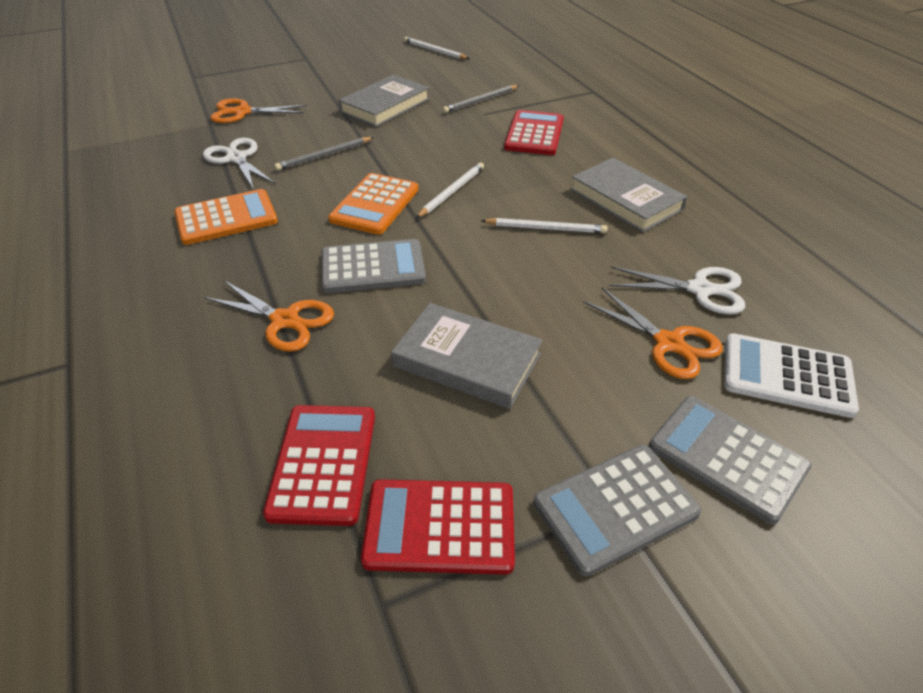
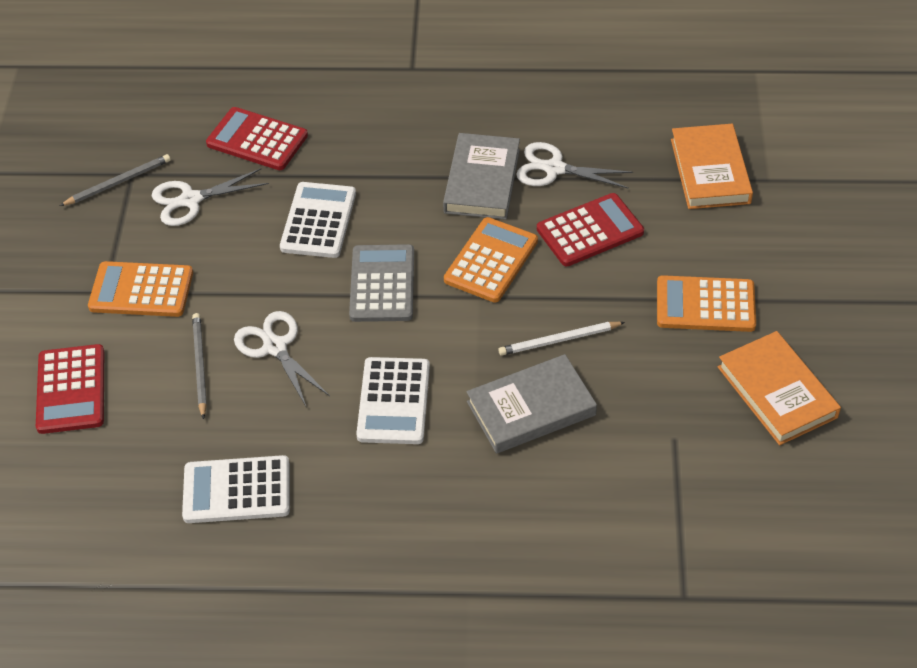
grey book: [339,74,429,127] [391,303,543,409] [570,158,687,232] = 3 -> [443,133,520,220] [467,354,597,454] = 2
grey calculator: [321,239,426,293] [533,445,702,576] [649,396,812,525] = 3 -> [349,244,414,322] = 1
orange book: none = 0 -> [671,124,753,209] [718,331,841,445] = 2
orange calculator: [174,189,278,245] [328,173,419,235] = 2 -> [88,261,193,317] [444,217,538,303] [657,275,756,332] = 3
orange scissors: [204,280,334,352] [210,98,307,123] [583,287,723,379] = 3 -> none = 0
white calculator: [724,333,859,418] = 1 -> [182,455,290,523] [280,182,356,258] [356,357,430,444] = 3
white pencil: [404,37,469,59] [416,162,484,218] [481,218,608,233] = 3 -> [498,322,625,356] = 1
white scissors: [203,138,276,190] [609,266,745,314] = 2 -> [151,168,269,226] [234,311,330,406] [516,142,633,189] = 3

